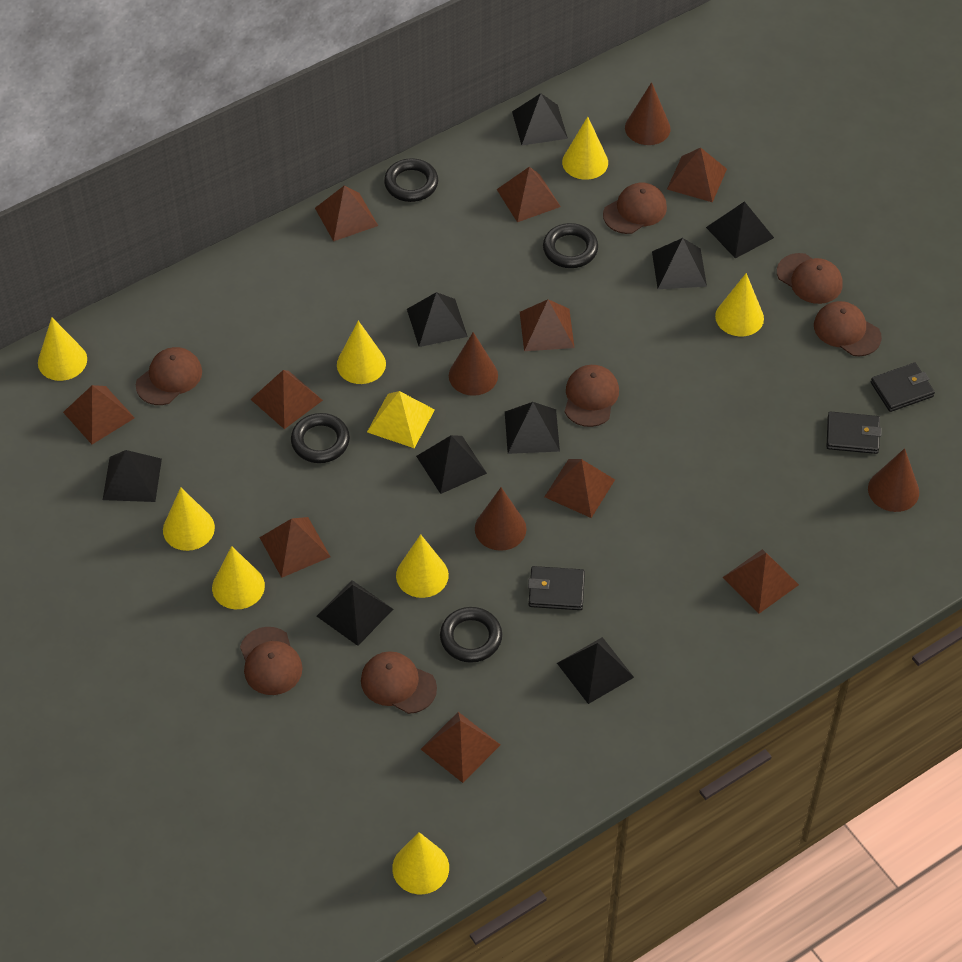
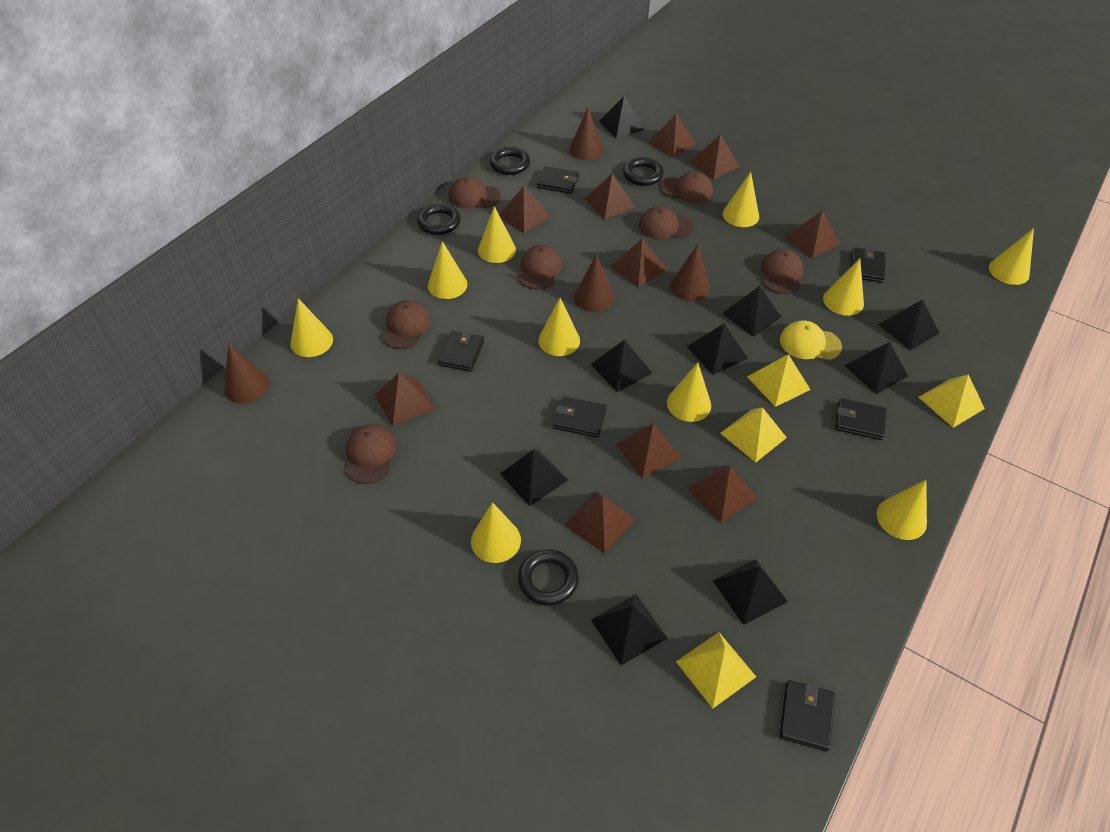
black wallet: [528,566,585,610] [826,411,882,454] [871,363,935,412] = 3 -> [438,331,484,372] [537,166,579,194] [553,396,607,438] [780,680,835,751] [836,398,886,440] [851,247,885,283] = 6
yellow cap: none = 0 -> [780,320,842,360] = 1
yellow cone: [38,317,87,381] [163,487,215,551] [212,546,265,609] [337,321,386,384] [392,832,449,894] [396,534,449,598] [562,117,608,180] [715,273,764,337] = 8 -> [290,298,333,357] [428,241,468,299] [471,502,521,563] [478,206,516,263] [538,298,580,356] [667,362,711,422] [723,172,759,227] [823,258,864,316] [876,480,927,540] [989,228,1034,285] = 10
yellow pyramid: [367,391,435,448] = 1 -> [676,632,756,709] [720,407,787,463] [747,354,811,407] [918,374,985,428] = 4

